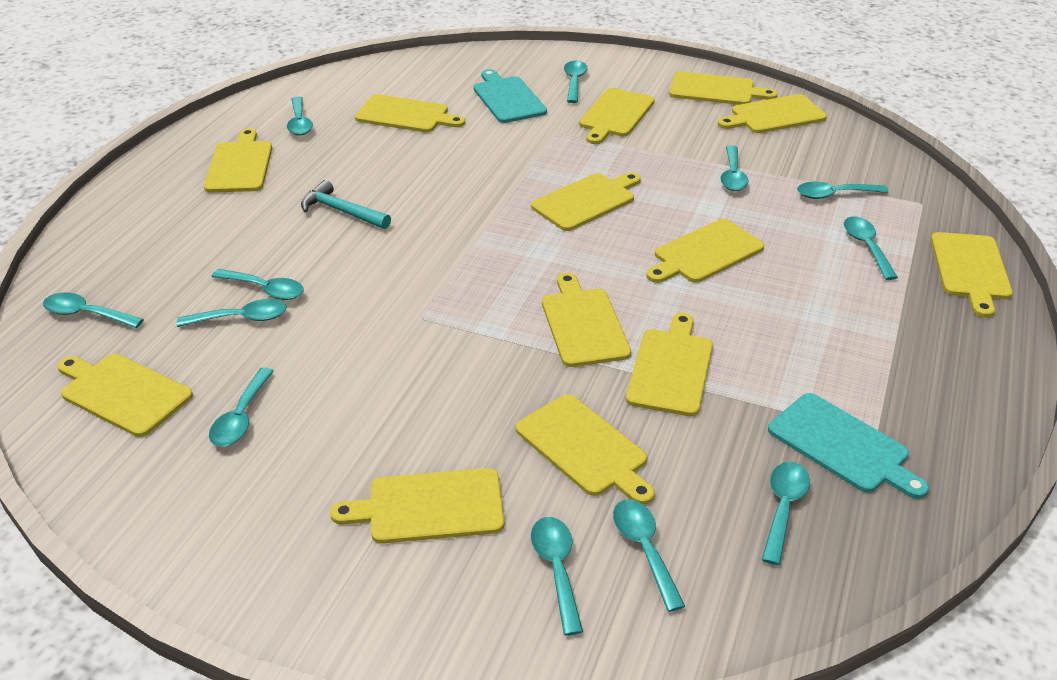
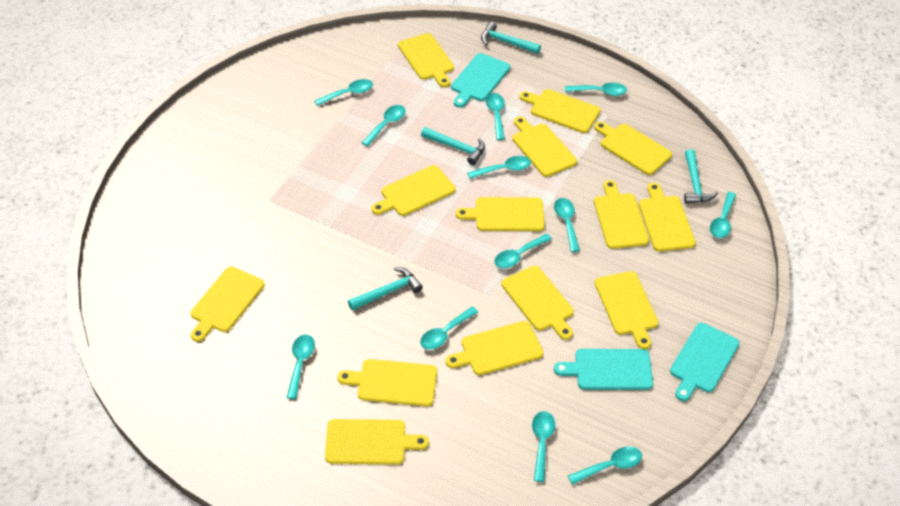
turquoise cutting board: [473,69,547,123] [768,393,929,499] = 2 -> [451,53,510,108] [554,349,653,390] [670,323,739,401] = 3
turquoise hammer: [301,180,391,229] = 1 -> [348,267,423,311] [421,127,485,165] [481,21,541,54] [684,149,718,203] = 4
yellow cutting board: [57,354,193,437] [204,128,272,193] [330,468,504,544] [355,94,465,132] [516,394,655,505] [531,172,641,231] [542,273,631,367] [579,88,655,144] [626,313,713,416] [646,219,764,283] [669,72,777,105] [718,94,827,133] [931,232,1013,318] = 13 -> [191,267,265,342] [325,419,429,465] [337,359,437,407] [371,165,456,216] [398,33,454,87] [446,321,544,375] [456,197,545,231] [501,266,574,340] [512,116,577,177] [519,89,601,133] [594,122,672,175] [594,180,649,249] [595,271,658,349] [639,183,696,251] = 14

